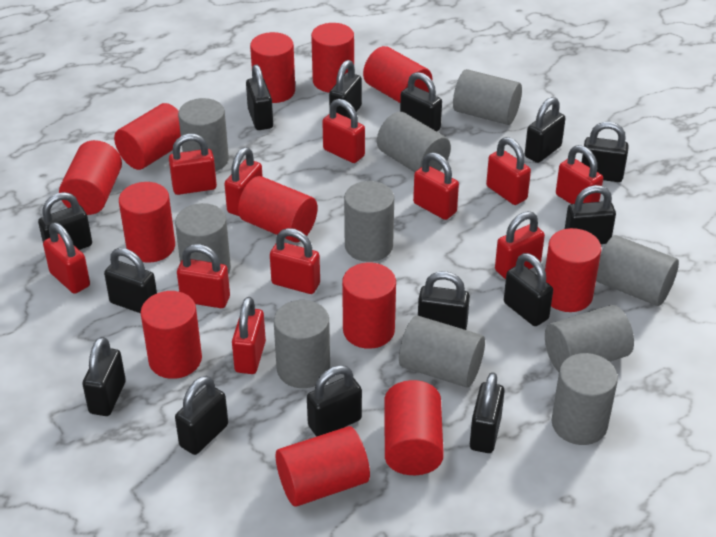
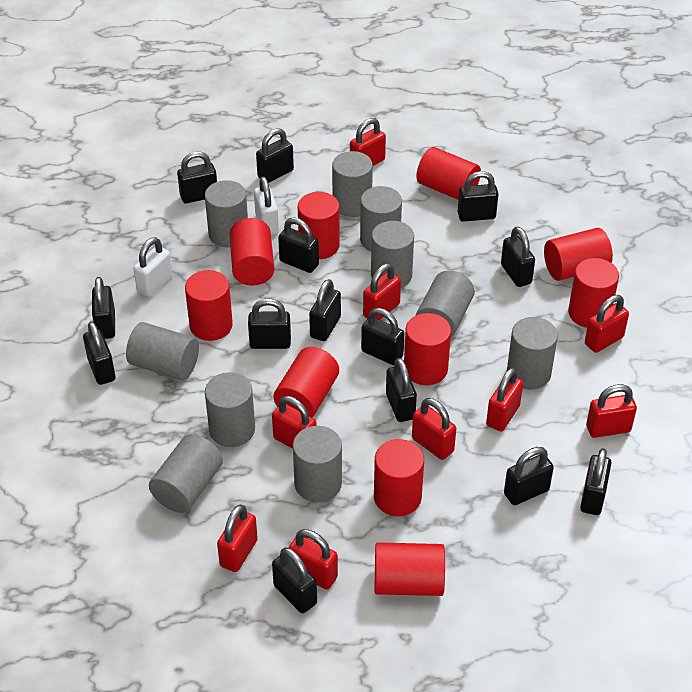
red cylinder: [59,140,122,215] [114,103,181,170] [119,182,175,263] [141,291,202,379] [238,176,317,242] [250,32,295,103] [276,426,370,506] [311,23,354,93] [342,263,396,349] [363,46,432,103] [385,380,444,475] [545,228,601,312] = 12 -> [185,270,233,341] [229,218,274,286] [274,347,339,418] [298,192,340,259] [374,439,424,516] [374,542,445,596] [404,313,451,385] [416,147,481,200] [544,228,613,281] [568,258,619,328] = 10
red padlock: [43,223,90,294] [169,134,217,195] [177,244,230,308] [224,147,263,216] [232,297,266,374] [270,228,320,294] [322,99,365,163] [413,152,459,220] [486,137,531,205] [495,211,545,279] [556,145,603,204] = 11 -> [217,505,258,572] [272,396,317,449] [289,529,338,590] [350,118,386,166] [363,263,401,320] [412,398,456,460] [486,368,523,431] [585,295,629,353] [586,384,637,438] = 9
white padlock: none = 0 -> [133,237,173,297] [254,177,279,235] = 2

